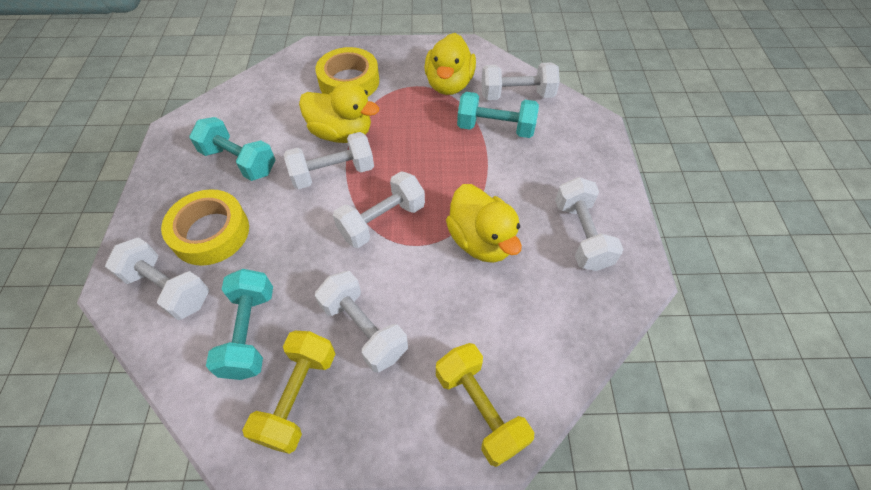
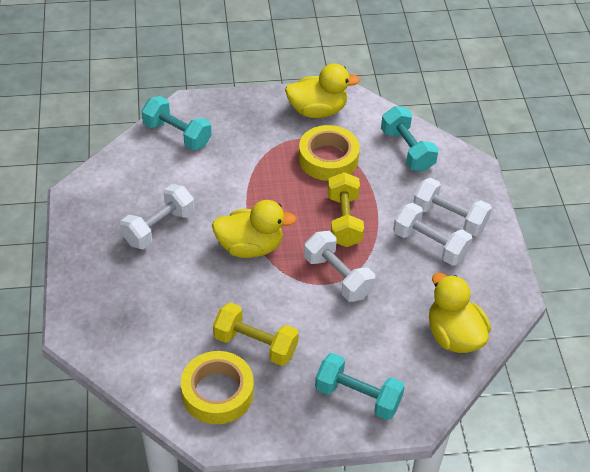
white dumbbell: [105,237,209,320] [284,132,374,189] [315,271,408,373] [333,171,425,248] [481,62,560,100] [555,177,624,271] = 6 -> [120,184,194,249] [304,231,375,302] [393,203,472,266] [413,178,492,236] = 4

